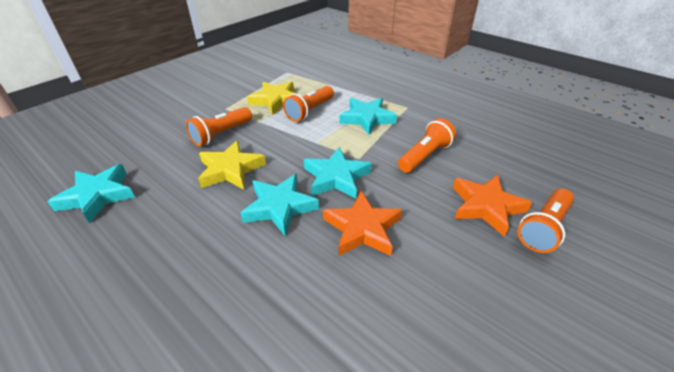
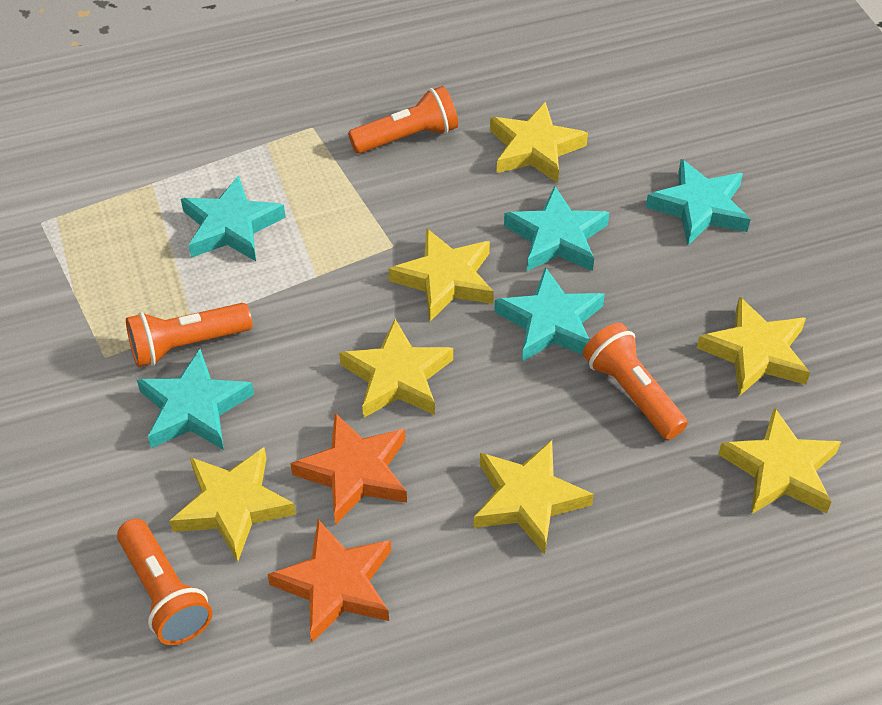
turquoise star: [47,164,135,223] [240,174,319,236] [304,147,372,199] [339,98,397,135] = 4 -> [137,349,254,450] [181,175,286,261] [494,267,605,362] [504,186,610,271] [646,159,751,245] = 5
yellow star: [198,140,266,190] [247,82,294,115] = 2 -> [170,447,296,561] [339,319,453,418] [389,228,494,321] [473,440,594,555] [490,102,588,183] [697,296,810,396] [718,407,841,514] = 7

